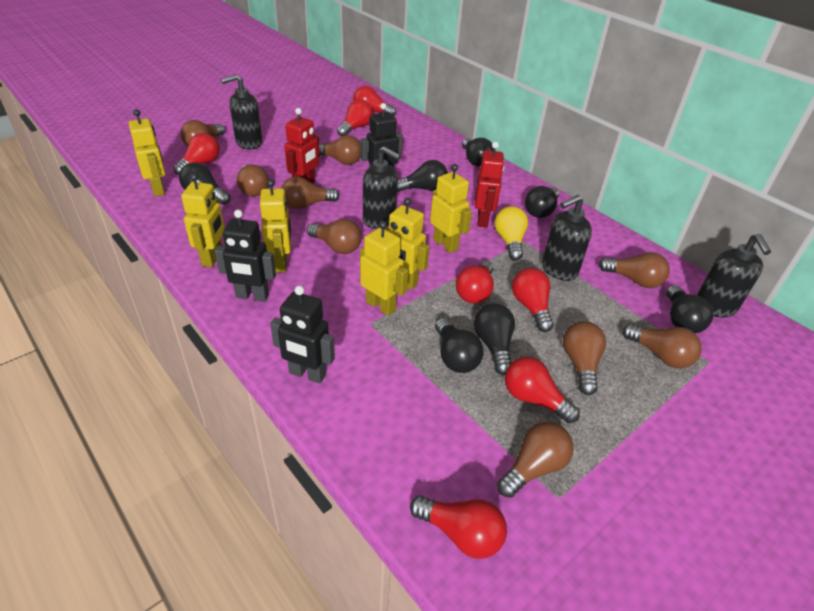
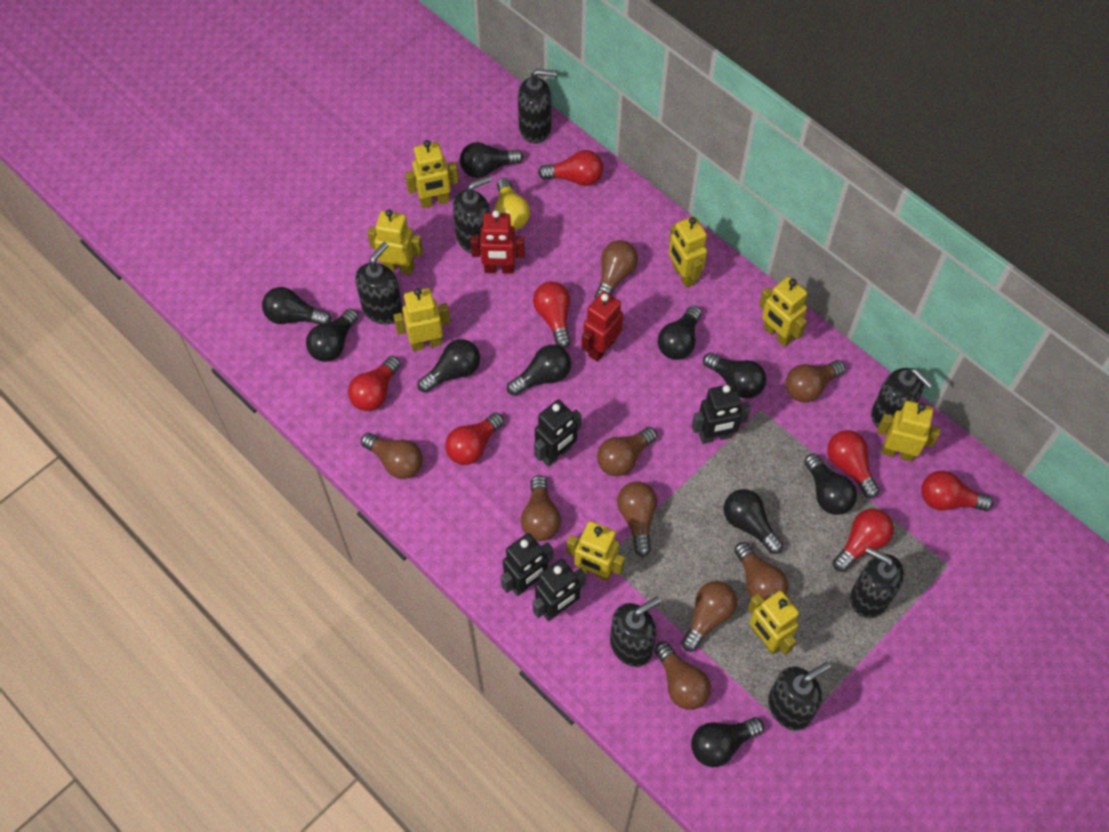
black light bulb: [179,162,231,205] [397,160,448,192] [435,318,484,373] [462,138,494,167] [474,303,515,375] [525,186,559,218] [666,285,713,333] = 7 -> [262,287,331,325] [306,308,359,362] [417,339,480,393] [460,142,523,178] [507,345,571,396] [658,306,701,360] [691,717,764,767] [703,352,766,399] [724,489,783,554] [804,454,857,515] = 10
black robot: [215,210,276,302] [270,286,335,384] [361,103,403,169] = 3 -> [501,533,553,596] [533,559,586,621] [534,399,582,467] [692,384,751,444] = 4
black soap dispenser: [221,74,262,149] [363,146,401,229] [542,195,592,281] [697,234,771,317] = 4 -> [355,242,403,324] [453,176,491,254] [518,69,557,144] [610,597,661,667] [768,662,831,731] [850,547,904,618] [871,368,933,427] = 7
yellow robot: [129,109,166,196] [181,173,225,267] [260,179,291,273] [360,221,408,316] [385,198,430,290] [430,164,472,253] = 6 -> [368,209,423,275] [393,288,450,351] [405,140,459,208] [567,521,625,581] [669,216,707,288] [748,591,799,655] [759,276,807,347] [877,401,941,462] = 8

